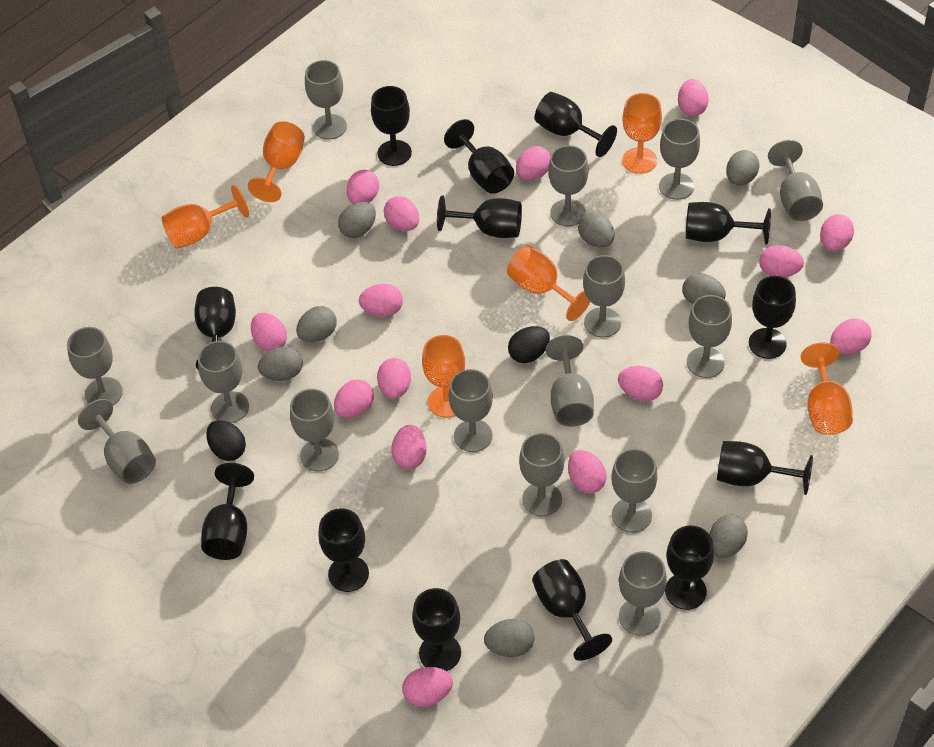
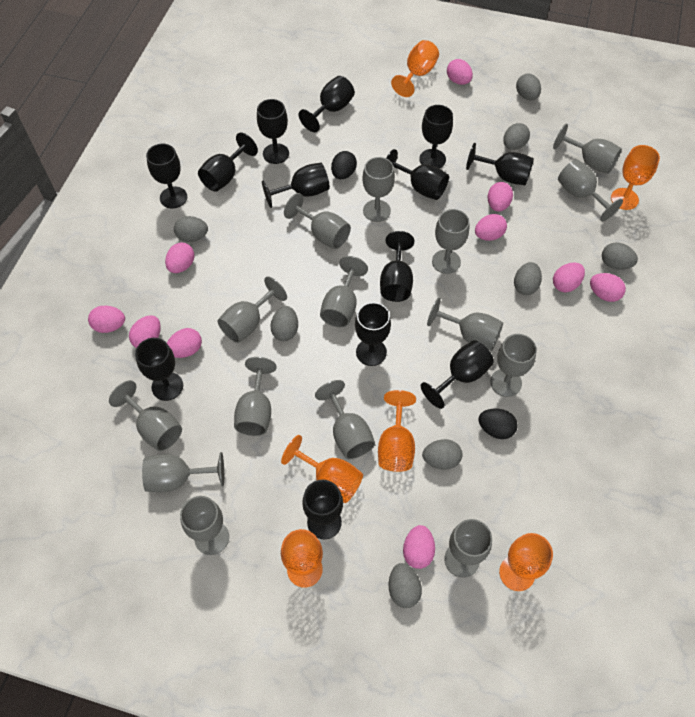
pink egg: [251,313,287,352] [334,379,374,418] [347,170,379,204] [359,284,403,317] [377,358,411,399] [384,196,419,231] [391,425,427,469] [402,667,453,707] [516,146,551,180] [568,450,607,494] [618,366,663,401] [678,79,709,117] [759,245,804,278] [820,214,854,252] [830,318,872,354] = 15 -> [88,306,125,333] [129,315,161,348] [165,243,194,273] [167,328,202,358] [403,525,435,569] [447,59,473,85] [475,214,507,241] [488,182,513,211] [553,262,585,292] [590,273,626,302] = 10

